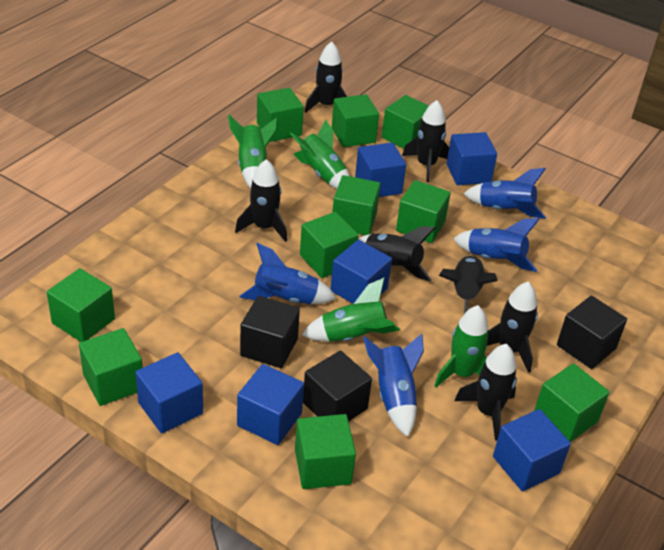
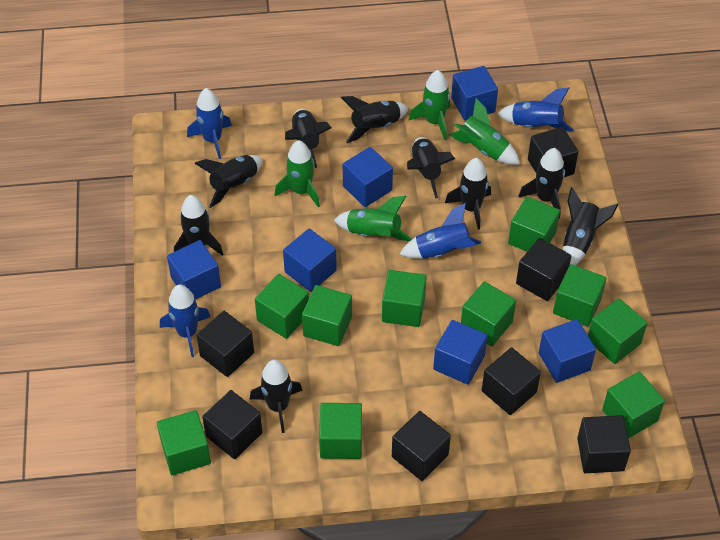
black cube: [240,296,300,368] [303,351,372,421] [557,295,627,369] = 3 -> [196,311,254,377] [202,390,263,459] [392,411,451,481] [482,347,541,415] [516,238,571,301] [528,127,579,177] [577,415,631,473] = 7
black rocket: [235,159,287,242] [305,41,347,113] [358,226,435,282] [402,100,449,182] [439,256,498,314] [454,344,517,441] [487,282,538,373] = 7 -> [174,195,223,256] [194,155,262,208] [250,360,303,433] [285,109,331,168] [341,96,408,143] [407,137,455,198] [445,158,491,230] [519,148,565,218] [563,187,618,266] = 9

